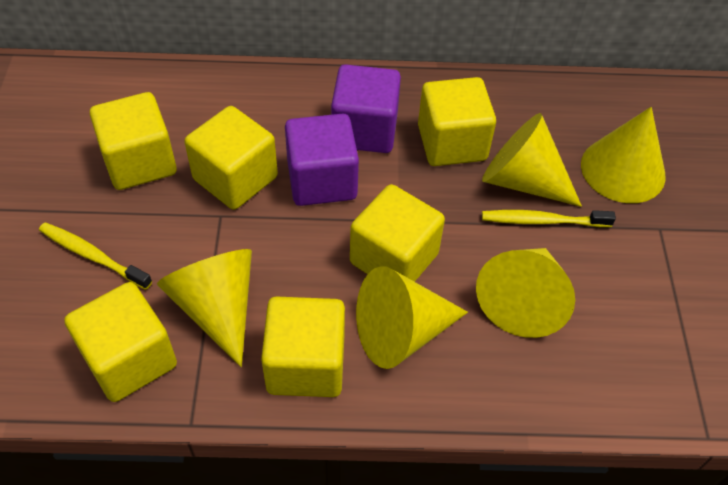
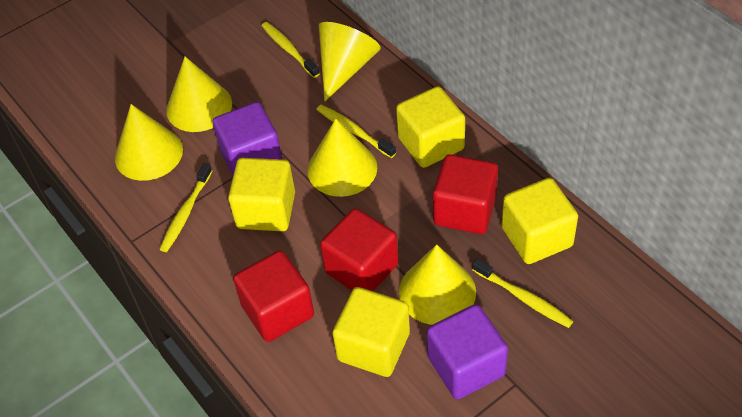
red cube: none = 0 -> [233,250,314,342] [320,208,399,291] [433,154,498,234] = 3
yellow cube: [64,282,177,402] [90,92,176,190] [184,106,278,209] [261,296,345,397] [350,184,445,282] [418,77,496,166] = 6 -> [228,158,295,231] [332,287,410,377] [396,86,465,168] [502,178,578,264] = 4
yellow toothbrush: [39,222,152,290] [482,210,616,227] = 2 -> [159,163,212,252] [261,22,319,78] [316,105,396,158] [472,259,573,328] = 4

